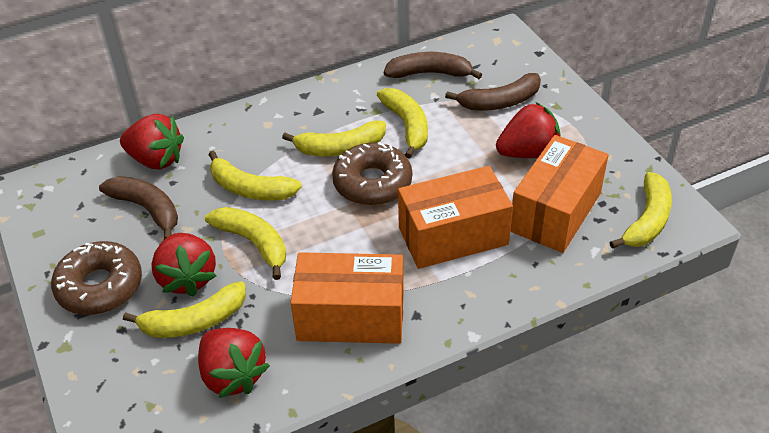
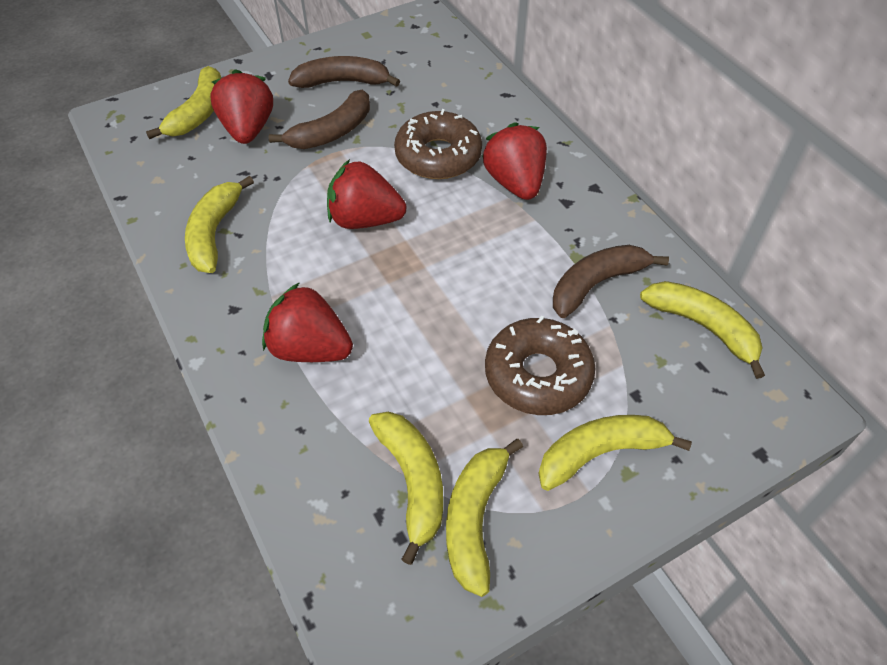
orange box: [291,252,404,344] [398,166,513,269] [510,135,609,253] = 3 -> none = 0

